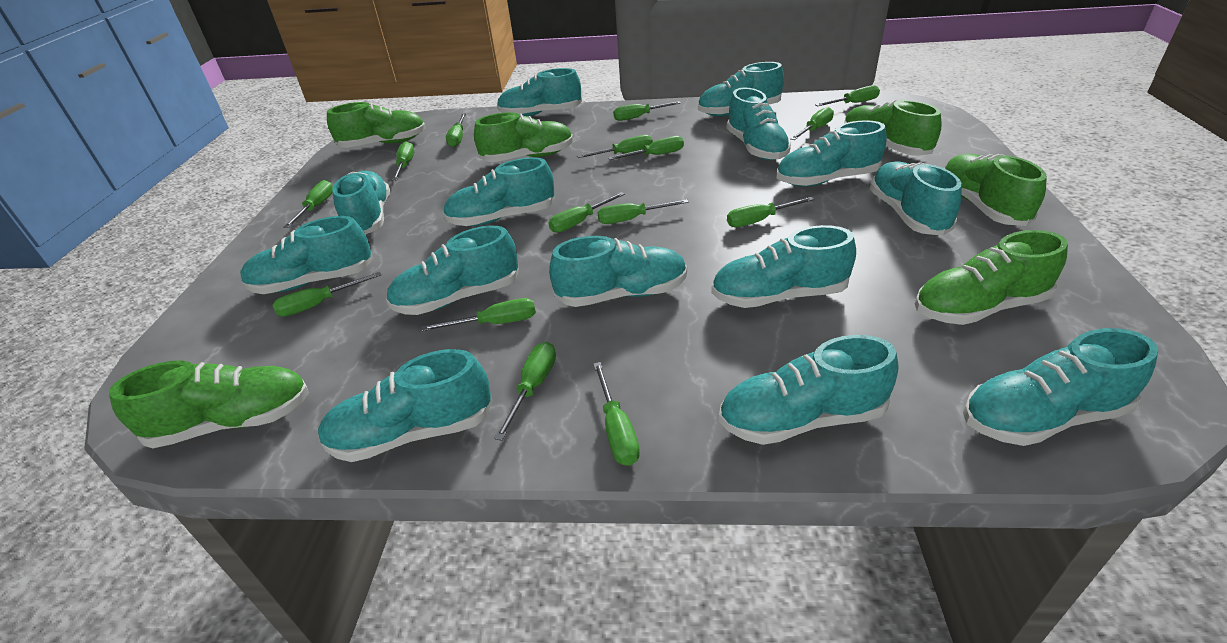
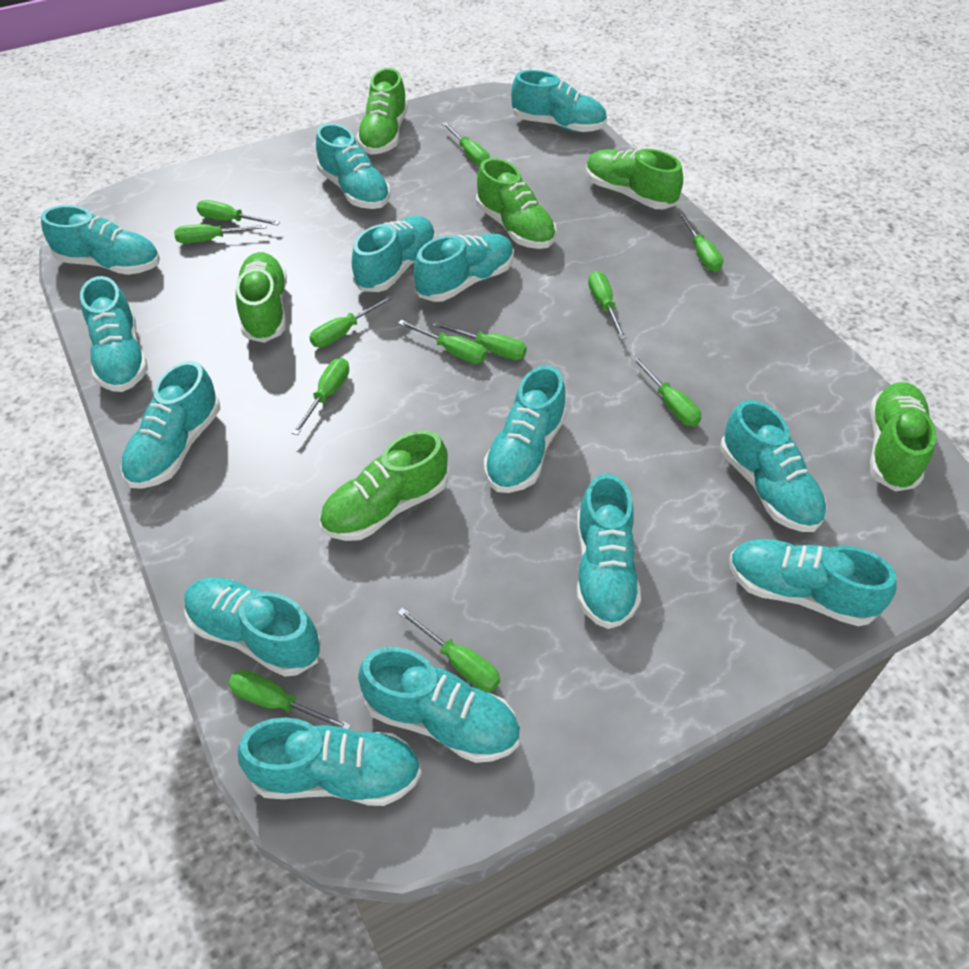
green screwdriver: [272,272,382,317] [283,180,333,228] [392,141,414,181] [421,298,536,331] [446,114,466,147] [494,342,556,441] [548,192,625,233] [577,135,653,158] [593,362,640,466] [598,199,689,224] [608,136,684,160] [613,101,681,121] [727,197,814,227] [790,107,834,140] [815,85,880,106] = 15 -> [174,224,266,244] [197,200,280,226] [228,670,351,730] [292,358,349,435] [309,295,393,347] [397,608,500,692] [398,320,486,364] [433,322,527,360] [442,122,490,166] [588,271,627,340] [631,355,701,426] [678,212,723,272] = 12

